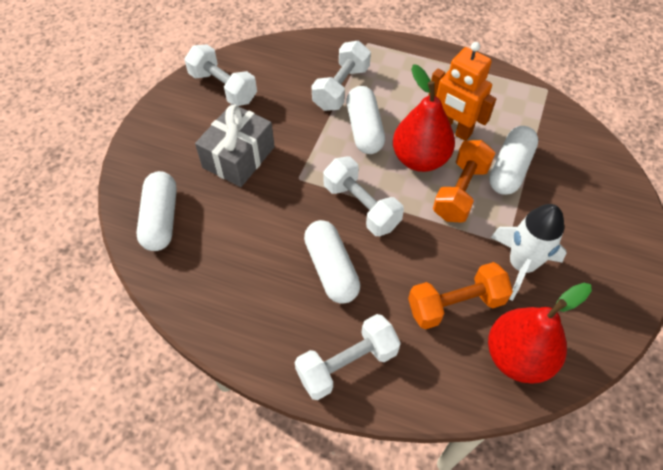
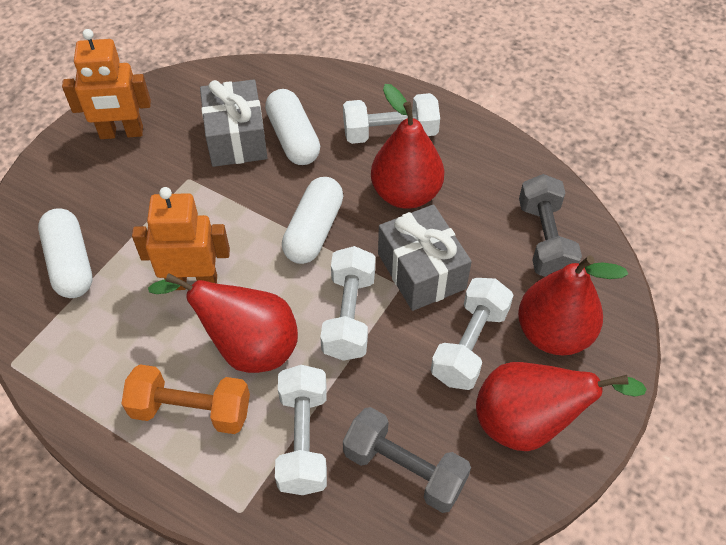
grey dumbbell: none = 0 -> [343,407,471,513] [519,174,582,277] = 2
grey gift: [195,104,275,187] = 1 -> [200,80,268,167] [378,204,472,311] = 2
orange dumbbell: [408,262,513,329] [433,140,495,223] = 2 -> [121,364,250,434] = 1
orange robot: [429,42,496,141] = 1 -> [62,29,151,139] [132,187,230,290] = 2
red pear: [393,64,455,172] [488,283,592,384] = 2 -> [148,273,298,373] [371,84,444,209] [476,362,647,451] [518,255,628,355] = 4
white capsule: [137,171,177,251] [304,220,360,304] [346,86,385,154] [489,126,538,195] = 4 -> [38,208,93,298] [265,89,320,165] [282,177,343,264] = 3
white rocket: [491,204,567,301] = 1 -> none = 0

